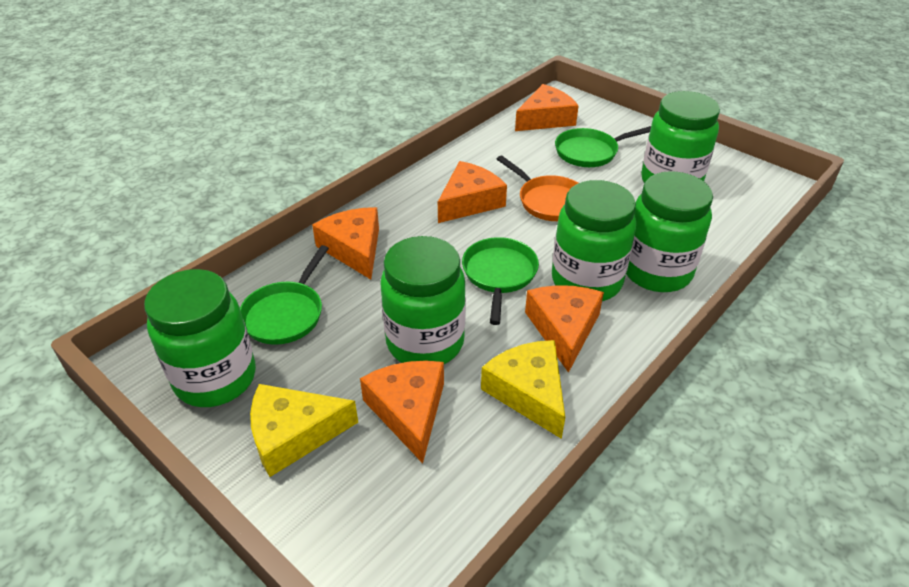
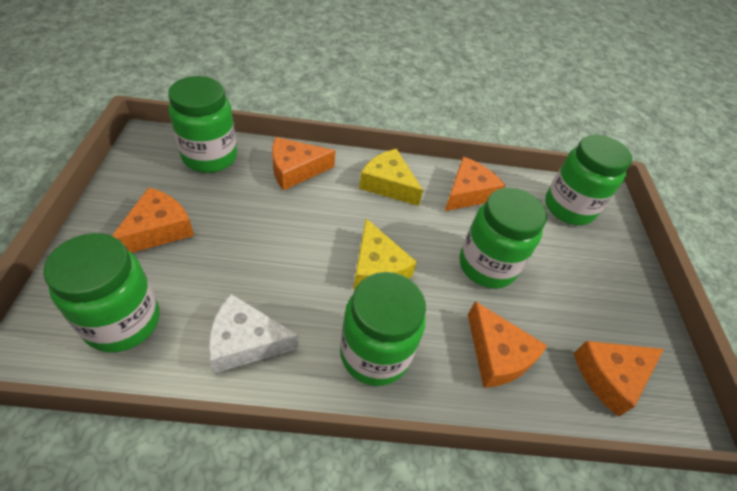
green pan: [240,245,329,345] [462,237,539,325] [555,126,651,167] = 3 -> none = 0
orange pan: [497,155,578,221] = 1 -> none = 0
white cheese: none = 0 -> [208,294,299,373] = 1

